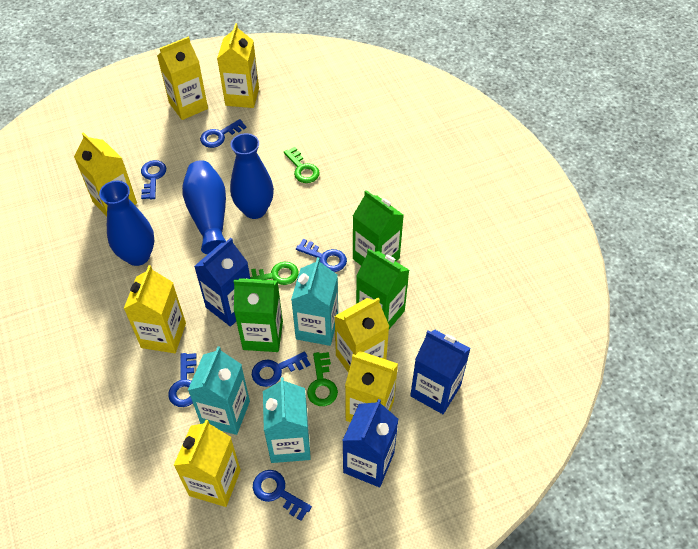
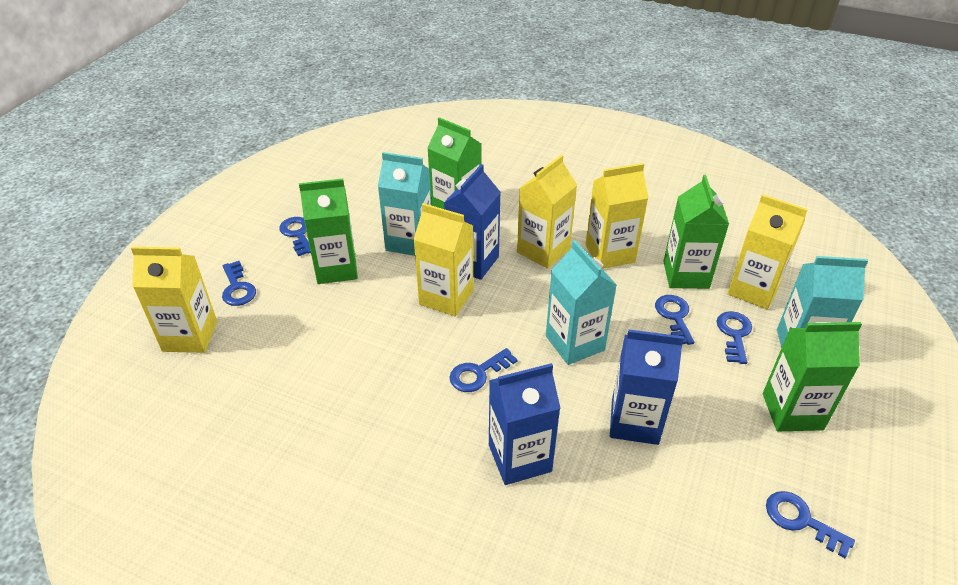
blue vase: [99,181,155,266] [182,160,226,254] [230,133,274,219] = 3 -> none = 0
green carton: [234,278,283,352] [353,190,404,265] [356,249,409,329] = 3 -> [299,179,358,284] [427,117,481,209] [663,175,729,289] [763,322,862,431] = 4
green key: [250,262,299,285] [284,147,320,183] [307,352,338,406] = 3 -> none = 0
yellow carton: [74,132,137,216] [124,265,186,353] [157,36,208,120] [174,420,241,507] [217,23,259,108] [334,298,389,372] [345,351,398,422] = 7 -> [131,247,217,353] [413,203,473,317] [517,155,577,269] [585,163,648,269] [728,194,808,309] = 5

